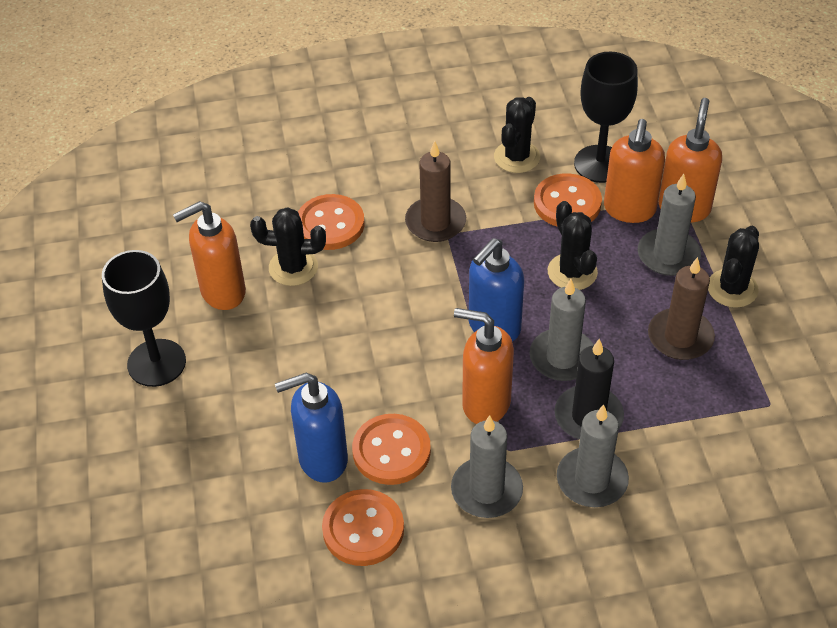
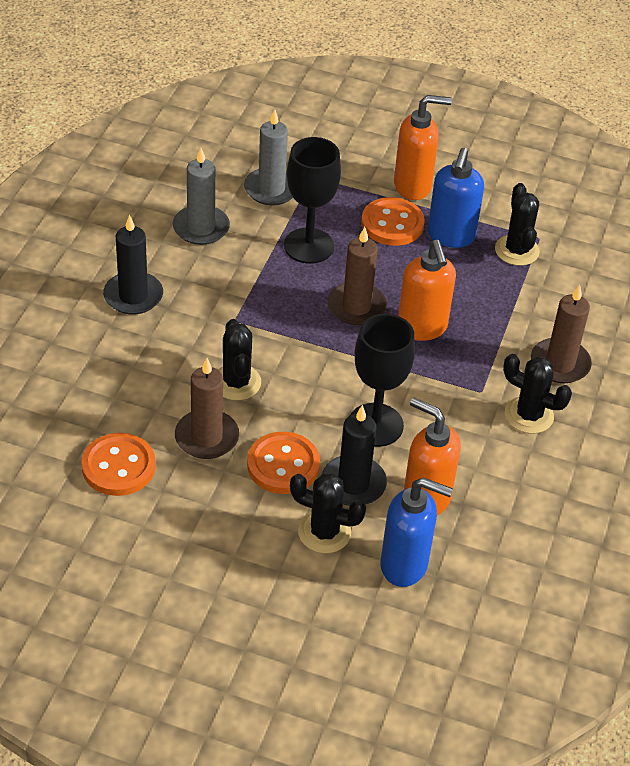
black candle: [554,339,624,440] = 1 -> [103,215,163,315] [322,405,387,506] = 2
brown candle: [405,141,466,242] [648,257,715,360] = 2 -> [175,358,239,459] [328,227,387,325] [531,285,592,383] = 3
grey candle: [451,415,523,518] [530,279,594,381] [557,404,629,507] [638,174,701,276] = 4 -> [173,148,230,245] [244,109,293,205] = 2
orange button: [298,194,364,250] [322,489,404,566] [352,414,431,485] [534,173,602,227] = 4 -> [82,433,156,496] [247,432,320,494] [361,197,425,246] = 3
orange soap dispenser: [173,201,246,310] [454,308,514,424] [604,119,665,223] [659,98,722,223] = 4 -> [394,95,452,200] [398,240,456,341] [404,397,461,516] = 3

